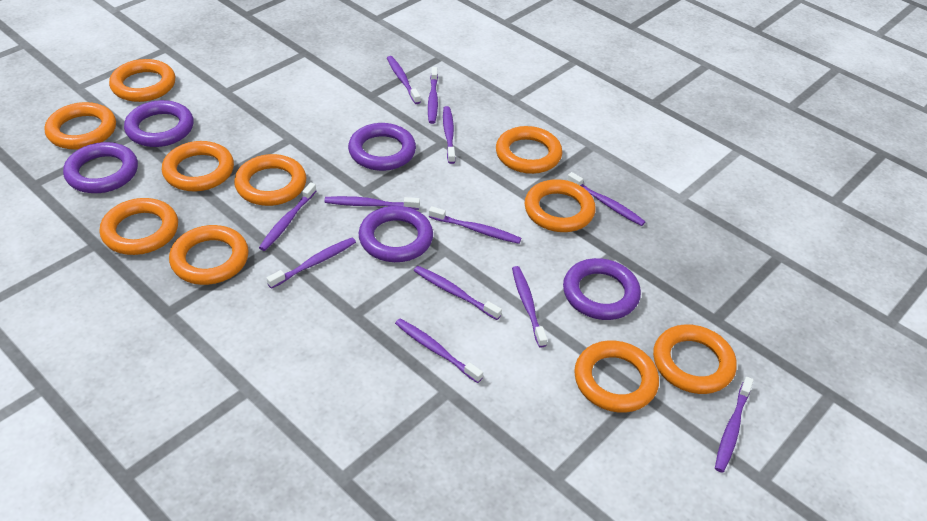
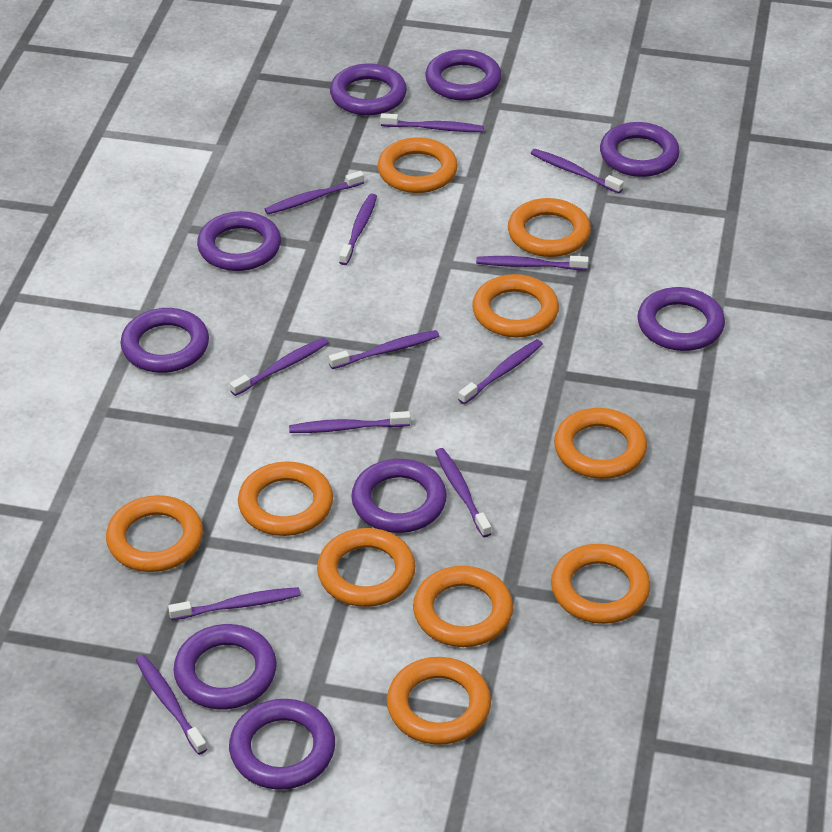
purple ring: [63,142,138,193] [124,100,194,147] [348,123,416,171] [359,206,433,262] [563,258,641,320] = 5 -> [121,308,209,373] [173,624,277,709] [197,211,281,271] [229,699,335,790] [330,63,407,115] [351,459,447,533] [425,49,501,101] [600,122,680,177] [637,287,725,351] = 9

